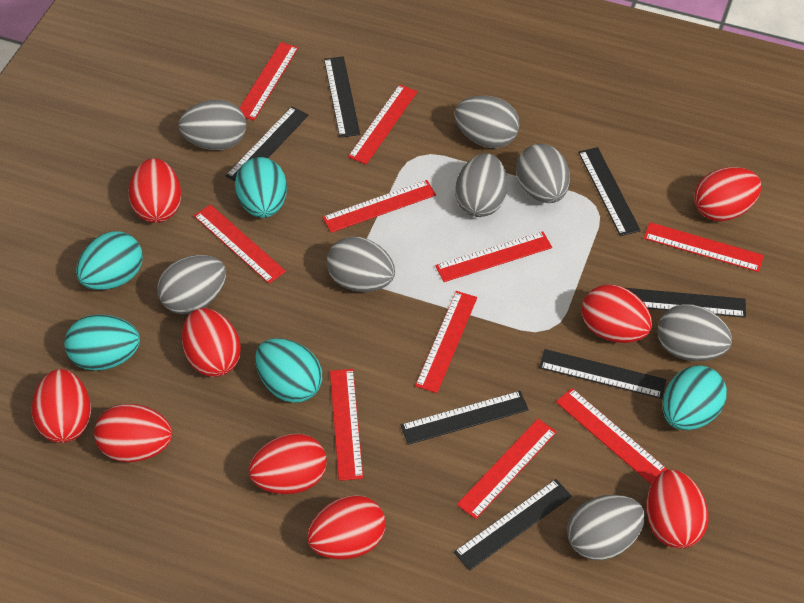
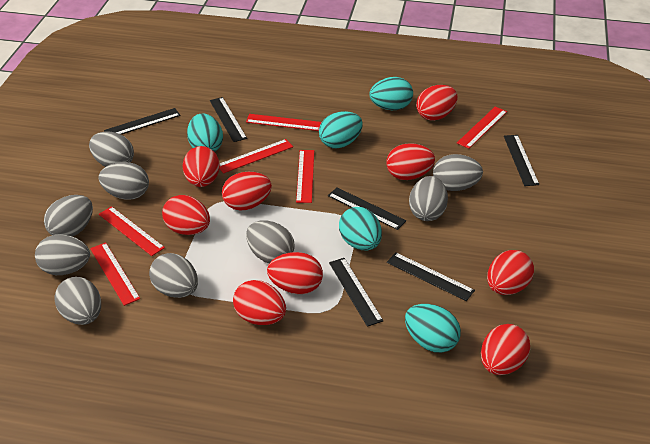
black ruler: [226,107,309,181] [324,56,360,138] [401,391,529,445] [454,479,572,571] [539,349,666,399] [578,147,641,236] [626,288,746,318] = 7 -> [104,108,180,134] [210,97,247,142] [328,188,406,230] [329,258,383,327] [387,252,475,301] [504,135,539,186] = 6
grey egg: [157,255,226,314] [178,100,246,150] [327,236,395,292] [454,96,520,148] [455,153,508,217] [516,144,570,203] [567,495,645,560] [657,304,732,361] = 8 -> [35,235,90,275] [44,195,93,237] [54,277,101,325] [89,131,134,167] [98,162,149,200] [149,253,198,298] [246,220,295,264] [409,176,448,221] [433,154,483,191] = 9
red ruler: [194,204,286,284] [239,42,298,120] [322,180,436,233] [330,369,363,481] [348,84,417,164] [415,291,477,393] [435,231,552,282] [457,419,557,519] [556,388,667,484] [644,222,764,272] = 10 -> [90,242,140,306] [99,206,165,256] [219,139,293,173] [246,114,322,131] [296,150,314,203] [457,107,507,149] = 6

